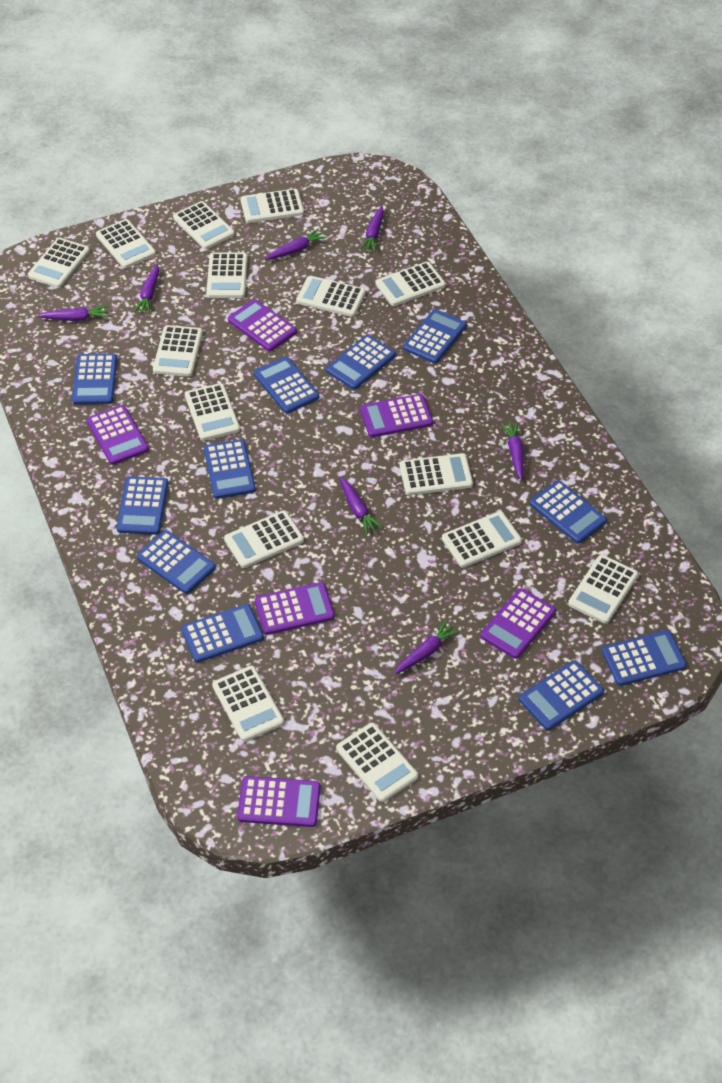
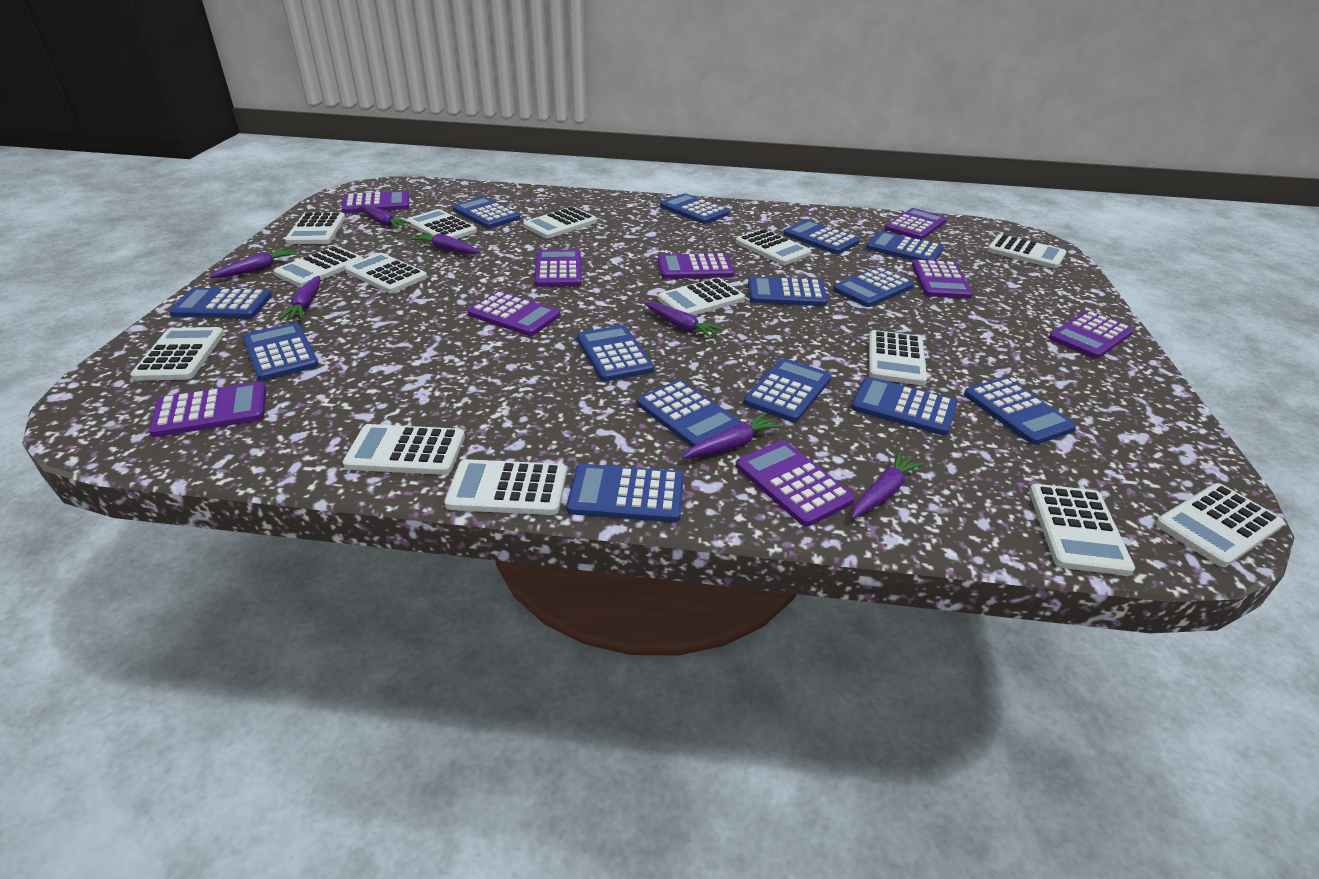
blue calculator: [72,354,117,404] [116,476,168,535] [137,530,216,594] [181,604,264,663] [204,439,256,499] [254,357,319,414] [326,335,396,390] [403,309,467,363] [519,660,604,730] [530,480,607,544] [602,630,687,686] = 11 -> [169,288,272,318] [242,323,319,381] [453,197,520,228] [567,464,684,522] [577,325,654,381] [637,380,742,447] [660,193,729,224] [744,358,831,422] [748,276,828,306] [784,220,860,254] [833,267,914,307] [851,377,957,436] [866,231,943,260] [964,377,1076,445] = 14
purple calculator: [87,405,149,465] [228,299,297,351] [237,776,321,827] [255,582,335,635] [360,394,433,437] [480,588,556,659] = 6 -> [149,382,266,437] [342,191,409,213] [467,291,560,336] [534,249,582,287] [658,253,734,279] [736,440,855,527] [885,208,947,240] [912,259,973,299] [1049,310,1134,359] = 9
white calculator: [28,238,90,288] [96,219,156,268] [153,325,203,377] [173,201,235,249] [185,383,240,441] [206,252,248,298] [212,666,284,742] [224,510,304,568] [240,189,304,223] [296,276,366,317] [336,723,418,802] [376,262,446,306] [400,453,473,495] [442,511,522,568] [568,555,639,624] = 15 -> [130,327,224,381] [273,246,363,287] [285,212,346,244] [343,424,465,475] [344,253,427,293] [406,209,477,239] [444,459,567,515] [523,207,597,239] [658,278,745,315] [735,229,812,265] [869,330,927,385] [987,234,1066,269] [1029,484,1135,576] [1155,483,1285,567] = 14

